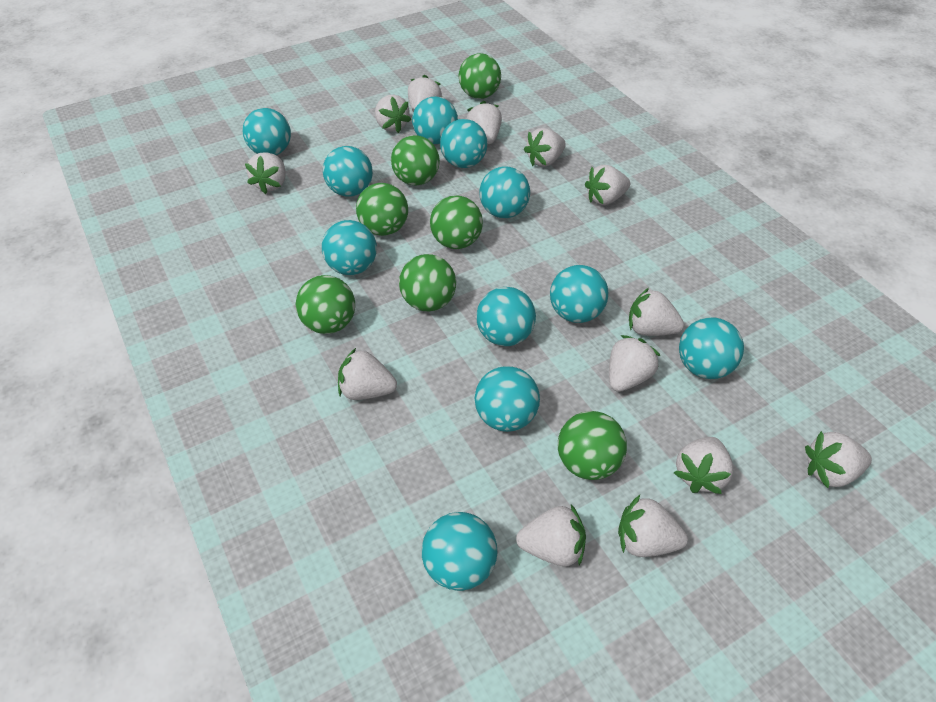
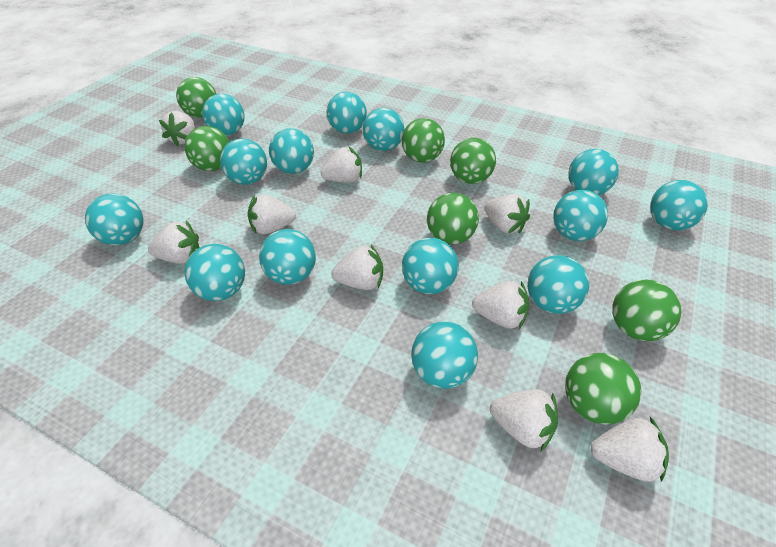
turquoise ball: [243,108,291,155] [322,220,377,275] [323,146,373,197] [412,96,458,144] [422,512,498,591] [440,119,487,168] [475,366,540,432] [476,287,536,346] [479,167,530,218] [550,265,608,323] [679,318,744,379] = 11 -> [85,194,143,245] [184,244,245,301] [202,94,244,136] [220,138,267,185] [259,229,316,285] [269,128,314,174] [327,92,367,134] [363,108,405,151] [402,238,459,294] [411,321,478,389] [527,255,589,314] [553,190,608,241] [568,149,619,195] [650,180,708,230] = 14
white strawberry: [245,152,286,194] [338,348,397,400] [375,95,411,133] [408,75,442,112] [466,101,502,144] [516,504,586,566] [524,128,566,167] [585,165,630,205] [609,335,661,392] [618,495,688,557] [629,288,684,336] [674,437,733,494] [805,431,872,488] = 13 -> [148,221,200,264] [159,111,195,146] [248,194,296,234] [320,147,362,183] [331,245,383,290] [472,281,529,329] [484,194,530,234] [490,389,558,452] [591,417,669,482] = 9

